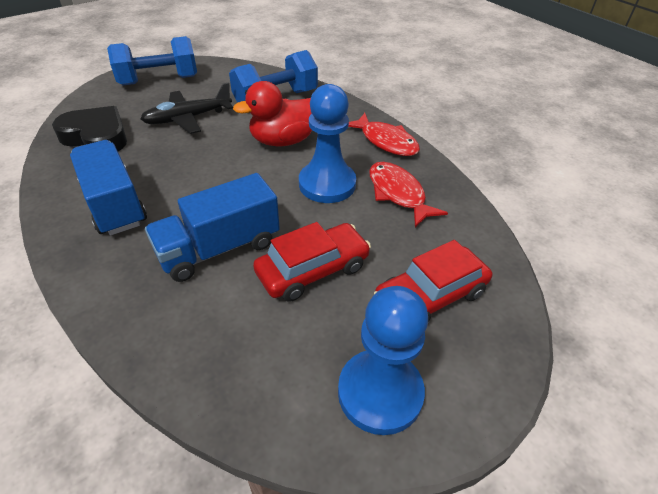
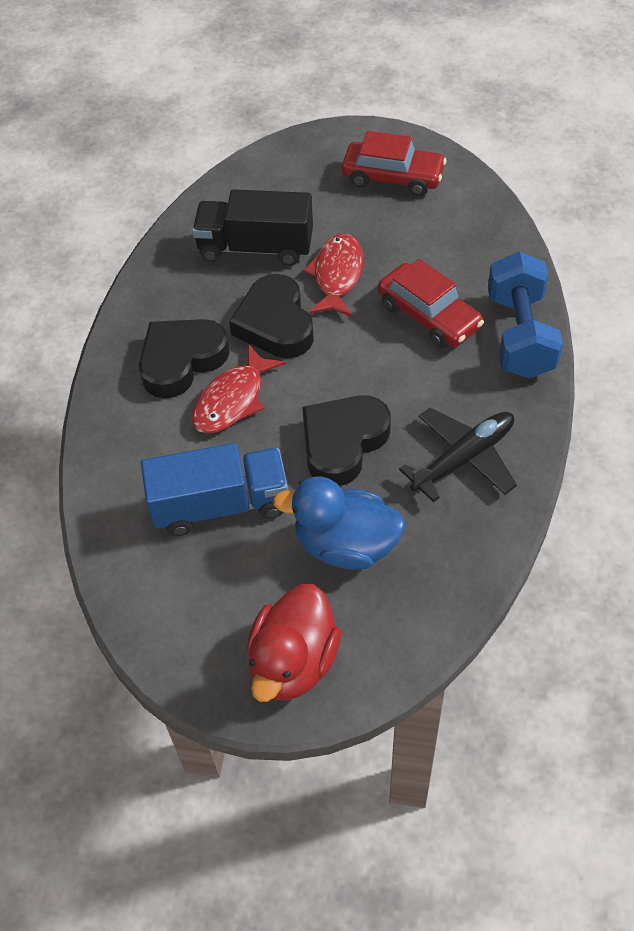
black heart: [52,106,127,151] = 1 -> [139,319,230,398] [229,274,314,358] [302,395,391,486] = 3
black truck: none = 0 -> [192,189,313,266] = 1
blue duck: none = 0 -> [273,477,405,570] = 1
blue dumbbell: [107,36,197,85] [229,50,318,103] = 2 -> [488,252,563,378] = 1
blue pawn: [299,84,356,203] [338,286,428,435] = 2 -> none = 0
blue truck: [70,140,147,235] [145,173,280,282] = 2 -> [141,443,288,536] = 1

